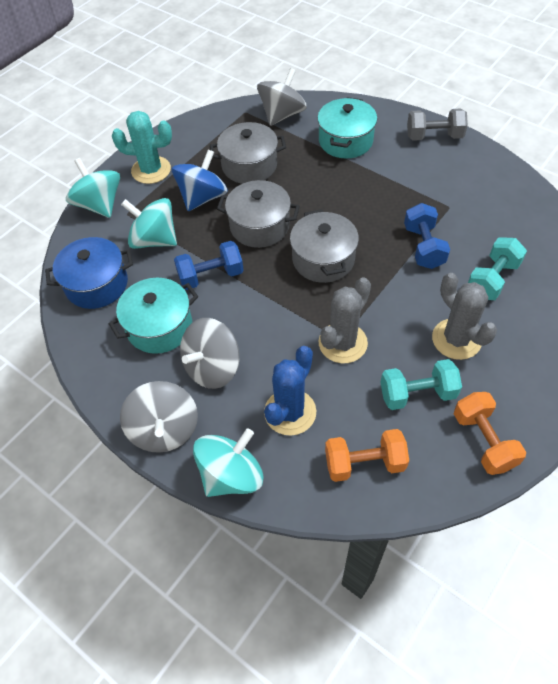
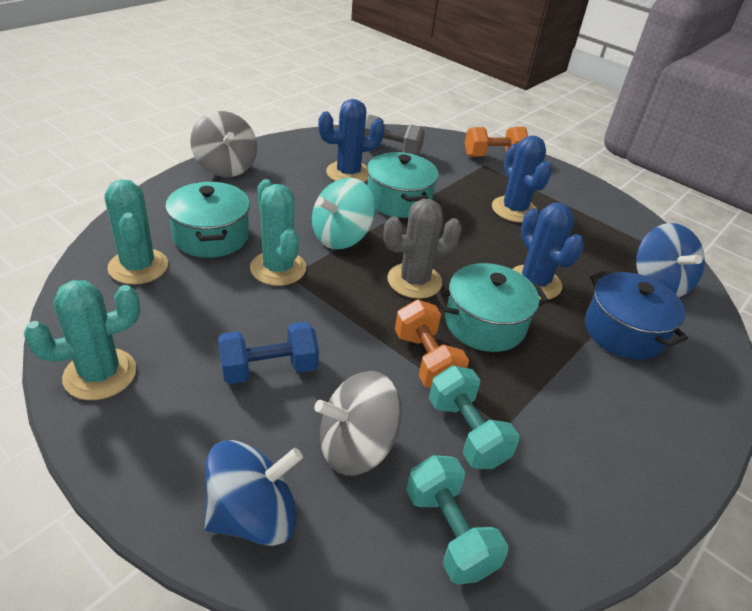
blue cactus: [264,346,316,436] = 1 -> [318,99,385,182] [492,135,552,223] [513,203,584,300] = 3
blue dumbbell: [174,241,244,290] [404,203,450,269] = 2 -> [218,322,319,384] = 1
blue spinning top: [172,149,228,211] = 1 -> [204,440,303,546] [636,223,705,297] = 2
grey cactus: [319,277,371,363] [432,273,497,360] = 2 -> [384,199,462,299] = 1
grey pot: [210,122,286,184] [217,180,300,248] [290,209,359,283] = 3 -> none = 0
grey spinning top: [120,381,198,453] [180,318,240,389] [257,68,307,126] = 3 -> [190,111,257,177] [314,371,402,476] = 2
turquoise cactus: [112,111,172,184] = 1 -> [24,280,140,400] [105,179,168,285] [250,179,306,286] = 3
turquoise pot: [109,278,198,354] [317,97,377,158] = 2 -> [165,181,250,258] [367,152,439,218] [436,263,549,352] = 3
turquoise spinning top: [66,158,120,218] [121,198,177,249] [193,428,263,497] = 3 -> [312,178,375,249] = 1

